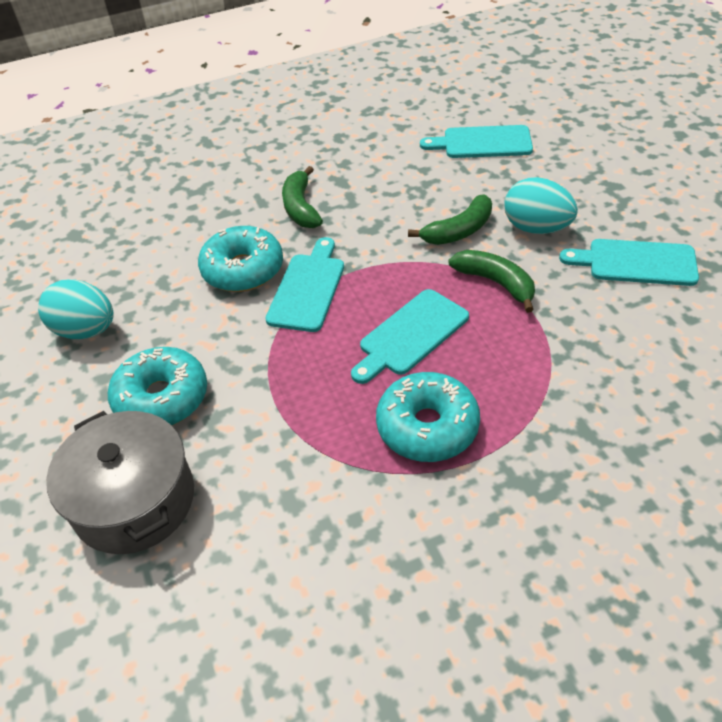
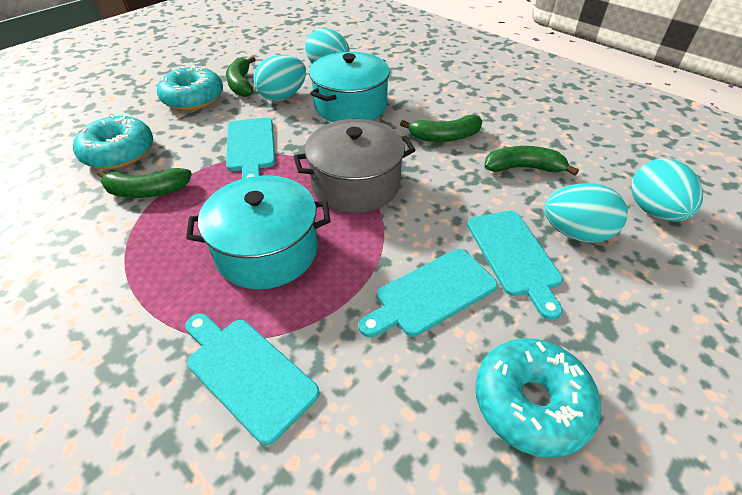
green banana: [282,166,323,228] [408,194,492,245] [448,250,535,313] = 3 -> [97,168,192,198] [226,56,256,97] [400,115,482,142] [484,146,579,176] = 4
turquoise egg: [38,279,114,339] [504,177,578,234] = 2 -> [253,55,306,101] [305,28,350,63] [544,183,628,243] [631,158,703,222] = 4
turquoise pot: none = 0 -> [186,175,330,289] [309,52,390,122] = 2

